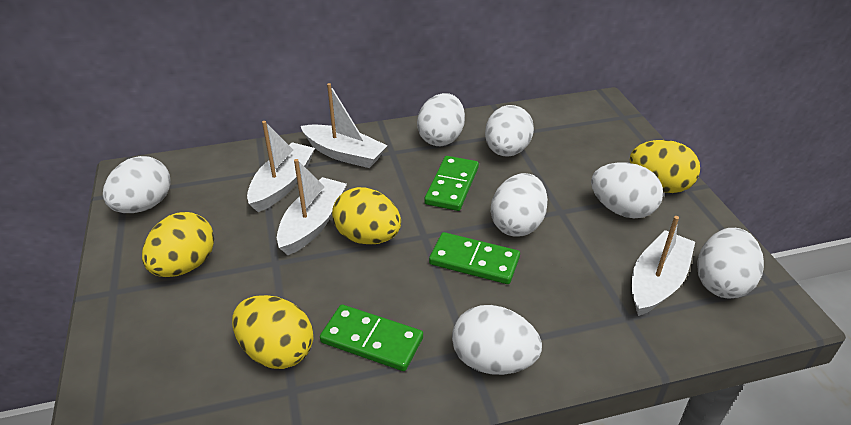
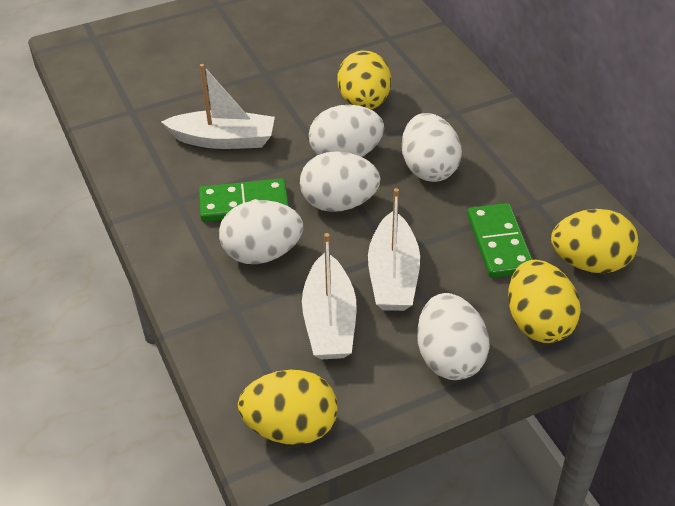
green domino: [320,305,423,371] [424,156,479,211] [429,232,520,284] = 3 -> [199,178,289,222] [467,203,532,278] = 2
white boat: [247,121,315,212] [277,159,347,255] [301,83,388,168] [632,216,695,316] = 4 -> [161,64,275,149] [302,233,357,359] [368,188,420,311] = 3
white egg: [103,156,171,213] [417,93,465,146] [452,305,542,375] [485,105,534,157] [491,173,548,236] [591,163,663,218] [697,228,764,299] = 7 -> [219,200,303,264] [300,151,380,212] [309,105,384,157] [402,113,462,182] [417,293,490,380] = 5

